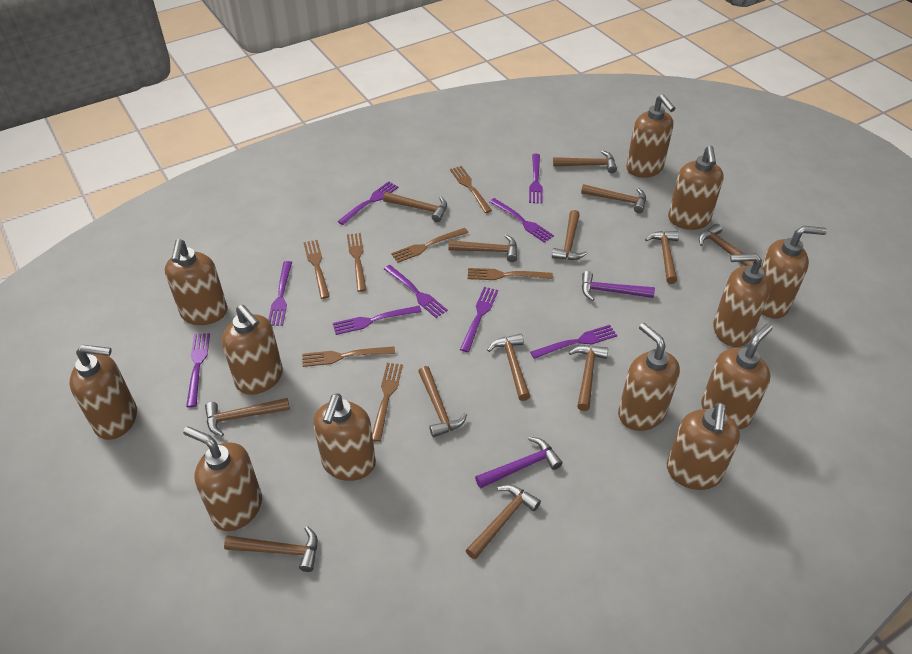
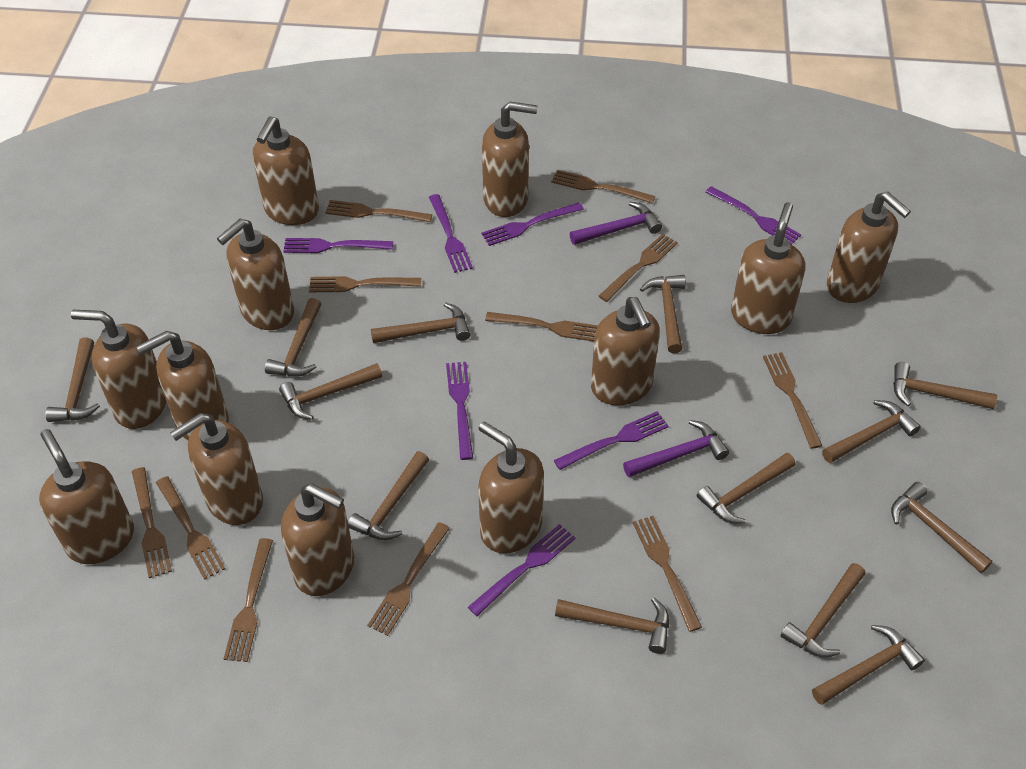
brown fork: [302,346,395,367] [303,240,330,299] [347,233,366,292] [372,363,403,442] [391,228,468,263] [450,166,492,213] [468,268,553,280] = 7 -> [132,467,172,578] [156,476,225,580] [224,538,273,662] [309,276,421,292] [325,200,432,222] [367,522,450,636] [485,312,598,342] [551,170,655,204] [599,234,678,302] [633,516,702,632] [763,352,822,449] = 11
purple fork: [186,333,210,407] [268,261,292,326] [333,306,422,335] [337,181,399,225] [384,265,448,318] [460,287,498,352] [489,198,554,243] [529,154,543,204] [530,325,617,359] = 9 -> [283,238,393,253] [429,194,473,273] [446,362,473,460] [468,524,575,616] [481,202,584,246] [554,411,668,470] [706,186,801,245] = 7

